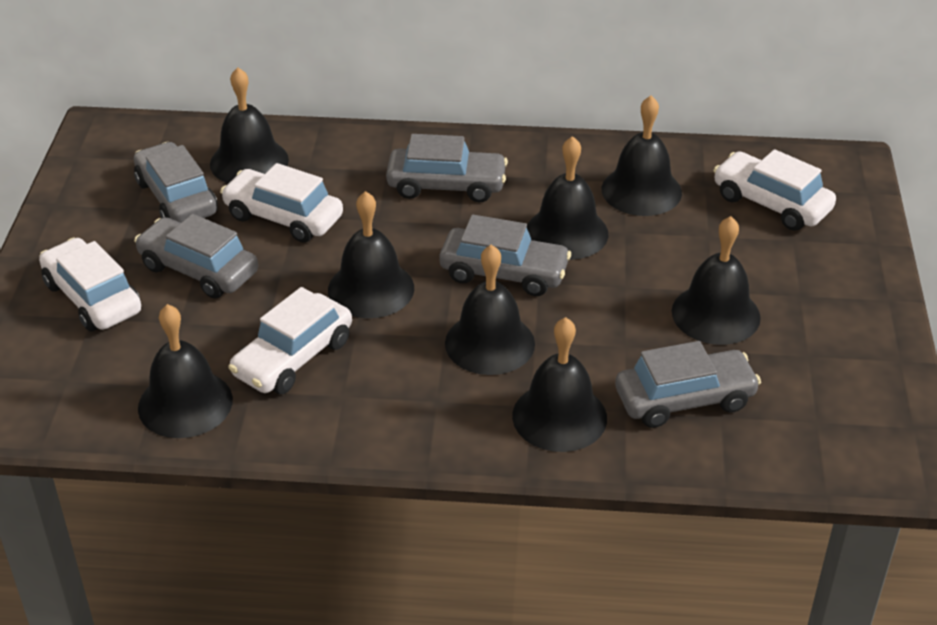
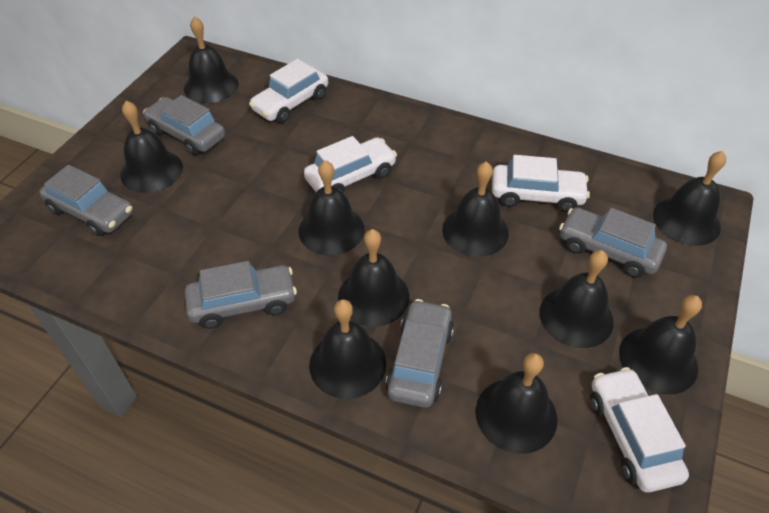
black bell: [138,304,233,438] [210,67,289,184] [328,191,414,318] [445,245,535,375] [512,317,607,452] [526,136,608,260] [602,96,682,216] [672,216,761,345] = 8 -> [120,101,183,193] [184,16,239,103] [299,160,364,255] [309,299,386,399] [338,229,409,327] [442,162,509,257] [476,353,557,454] [539,250,614,348] [619,295,702,395] [653,151,726,246] = 10

